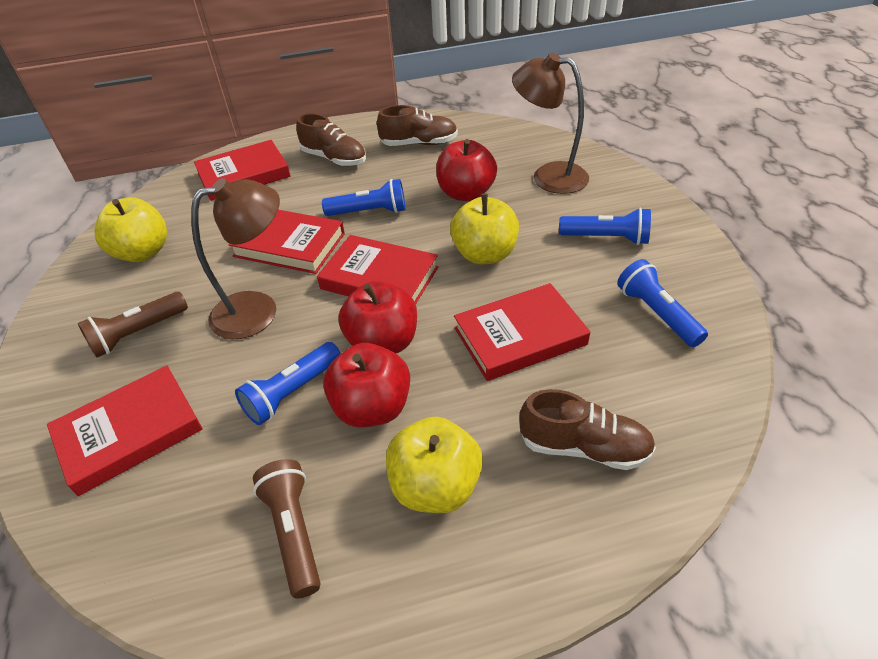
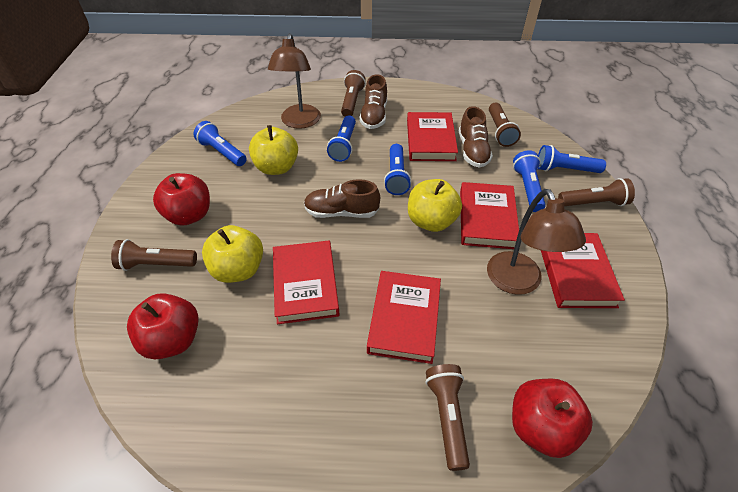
blue flashlight: [235,342,341,425] [322,179,406,216] [559,208,651,245] [617,259,708,347] = 4 -> [193,121,247,166] [327,115,356,162] [384,144,411,195] [513,150,546,212] [538,145,606,173] = 5
brown flashlight: [78,292,188,358] [253,459,321,599] = 2 -> [111,239,197,271] [341,70,366,117] [426,364,470,471] [489,103,521,147] [558,178,635,206] = 5

